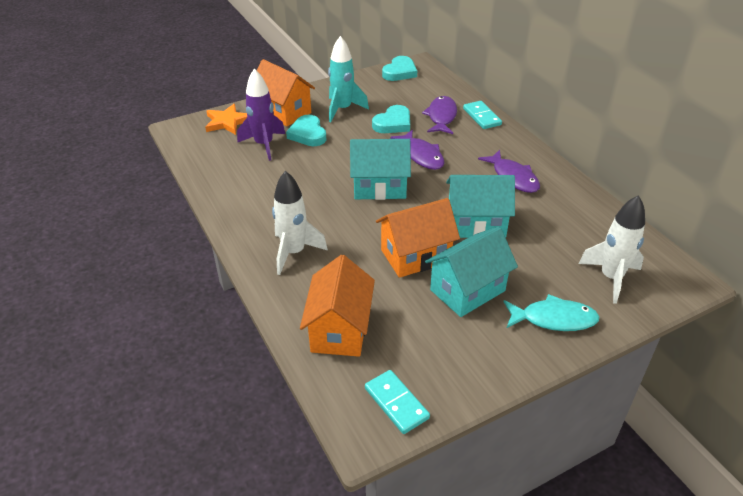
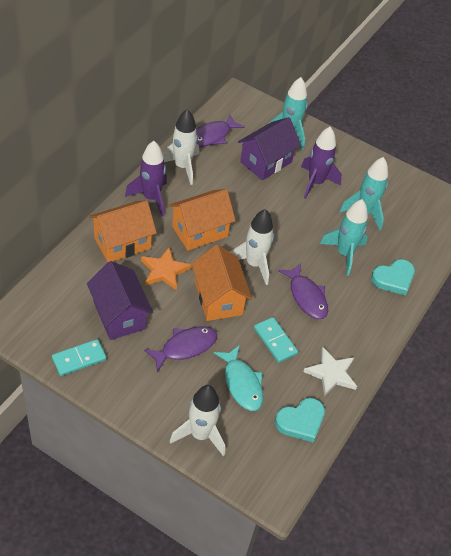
purple house: none = 0 -> [87,261,153,340] [238,117,301,180] = 2
purple rocket: [237,69,285,161] = 1 -> [125,141,167,217] [301,127,342,199] = 2
turquoise heart: [286,115,326,146] [372,105,410,133] [382,56,417,81] = 3 -> [275,398,325,443] [371,259,415,296] = 2
turquoise house: [350,139,411,200] [425,227,518,317] [446,175,515,238] = 3 -> none = 0
turquoise rocket: [328,36,369,122] = 1 -> [268,77,308,150] [320,199,368,275] [339,157,388,230] = 3
white rocket: [272,171,328,275] [578,195,645,304] = 2 -> [162,109,199,185] [170,385,225,456] [230,209,274,285] = 3
white star: none = 0 -> [303,347,357,397] = 1

